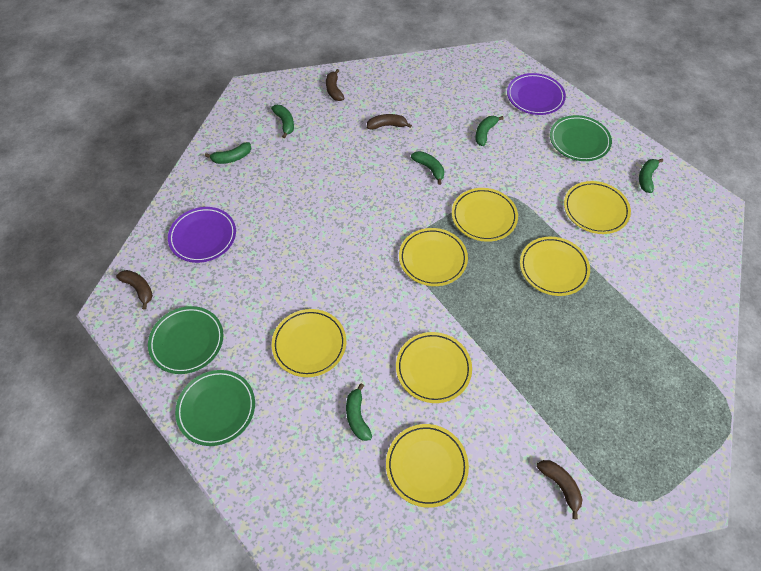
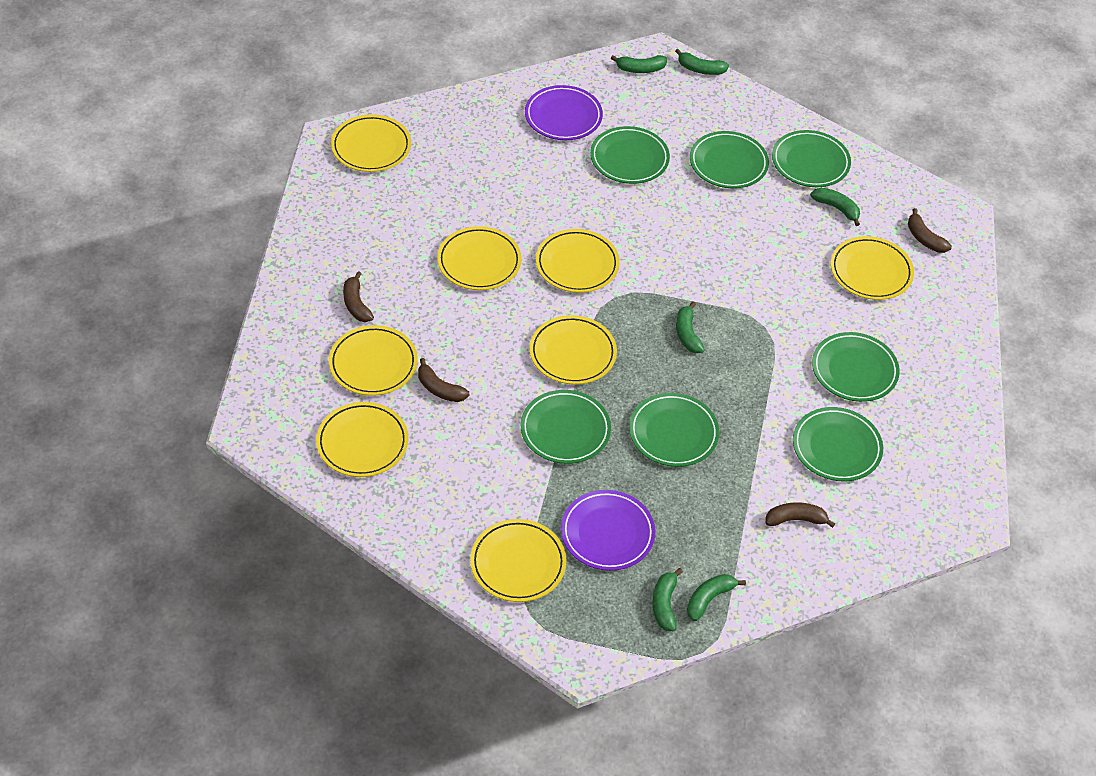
green plate: [148,306,223,374] [175,370,255,446] [550,115,612,161] = 3 -> [521,390,611,464] [590,126,670,184] [629,393,719,467] [690,131,769,188] [772,130,851,187] [793,407,883,481] [812,332,900,402] = 7
yellow plate: [272,309,346,377] [386,424,469,508] [396,332,472,403] [399,228,468,286] [452,188,518,242] [520,237,590,296] [564,181,631,234] = 7 -> [316,402,408,477] [329,325,418,396] [331,115,411,172] [437,226,522,290] [470,519,566,602] [530,315,617,385] [536,229,620,293] [831,236,914,300] = 8

